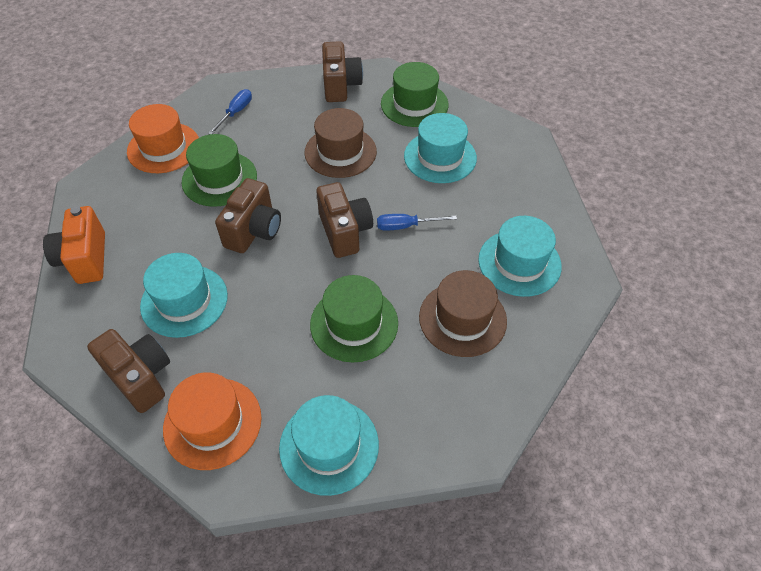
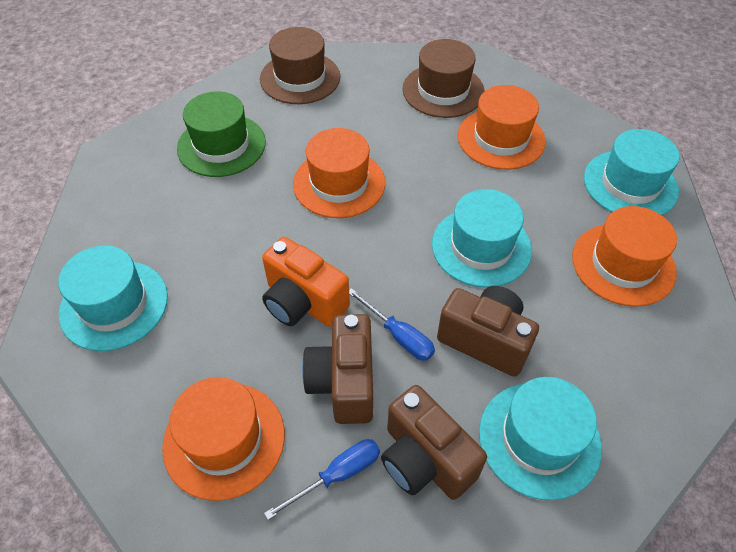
brown camera: [87,329,170,413] [215,178,281,253] [316,182,373,258] [322,41,363,102] = 4 -> [302,314,373,424] [381,385,487,500] [437,286,539,377] = 3
green hat: [182,134,257,207] [310,275,398,362] [381,62,449,127] = 3 -> [177,91,266,177] = 1
orange hat: [127,104,199,173] [163,373,262,470] = 2 -> [162,377,285,501] [293,128,385,218] [458,85,546,170] [572,206,677,307] = 4

